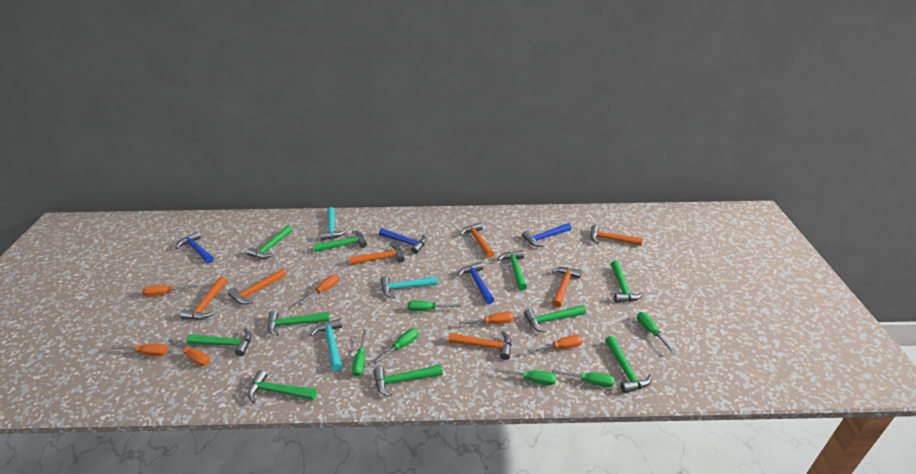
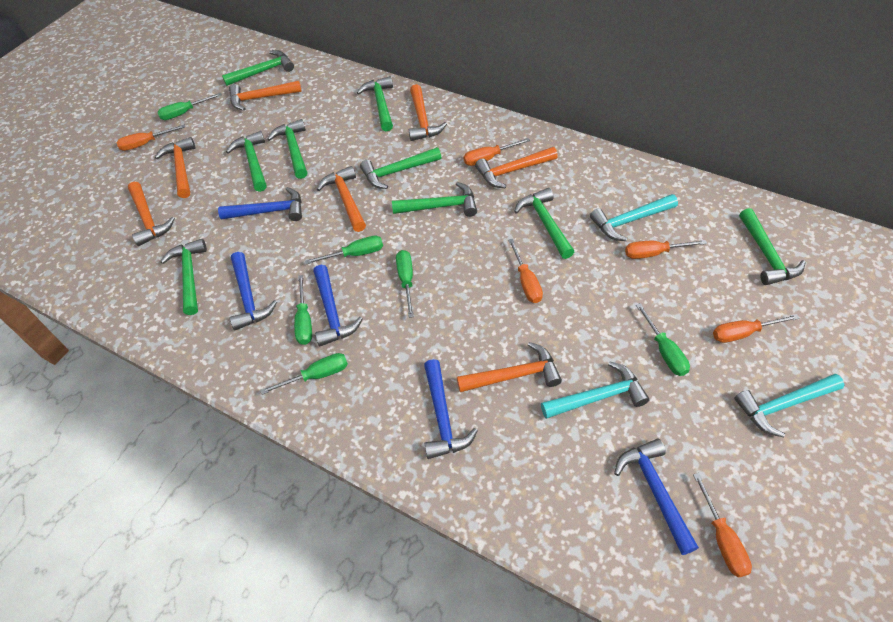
blue hammer: [176,231,214,263] [379,228,427,254] [457,262,494,304] [522,223,571,247] = 4 -> [218,187,302,221] [230,252,277,330] [313,265,363,347] [424,359,478,459] [614,439,699,555] = 5
green hammer: [187,328,252,356] [246,225,292,259] [247,370,317,403] [268,311,330,336] [313,231,367,252] [374,364,443,397] [497,250,527,291] [524,305,586,333] [605,336,652,393] [611,261,644,303] = 10 -> [160,239,207,315] [222,50,294,86] [226,131,267,192] [267,119,307,179] [357,76,393,131] [360,147,441,189] [392,182,477,217] [514,188,574,259] [739,208,806,285] = 9

